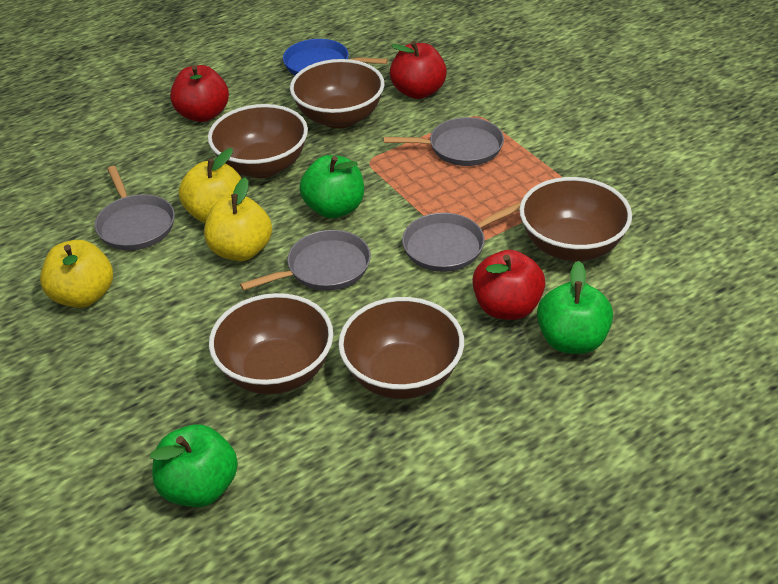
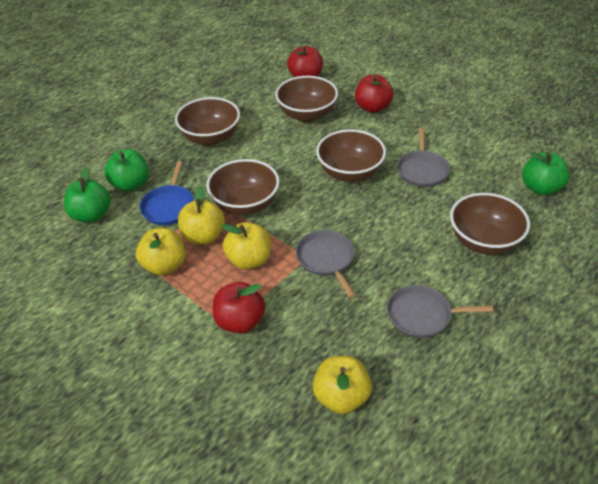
grey pan: [95,166,175,250] [240,230,371,291] [384,117,504,166] [402,202,521,272] = 4 -> [296,230,356,298] [387,285,493,338] [397,128,450,187] = 3
yellow apple: [40,240,113,308] [179,148,241,223] [204,177,272,261] = 3 -> [136,228,185,275] [178,186,225,244] [221,222,271,269] [313,356,372,414] = 4

